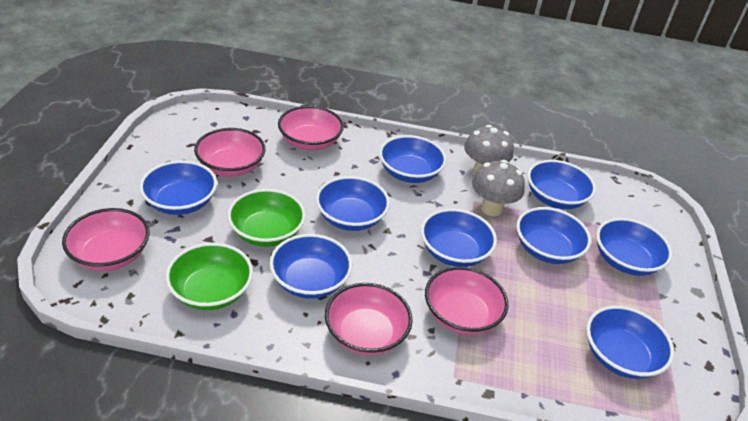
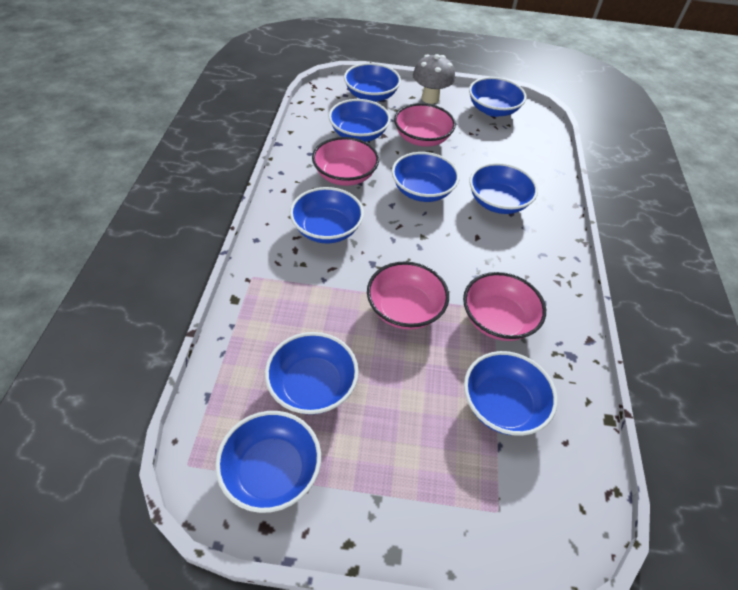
green bowl: [165,243,253,310] [227,189,306,247] = 2 -> none = 0
grey mushroom: [464,125,514,175] [472,160,525,216] = 2 -> [413,54,455,104] = 1
pink bowl: [62,208,150,271] [194,128,266,177] [278,106,344,150] [325,283,413,355] [425,267,509,335] = 5 -> [312,137,379,186] [367,261,449,330] [394,103,456,147] [463,272,546,341] = 4

